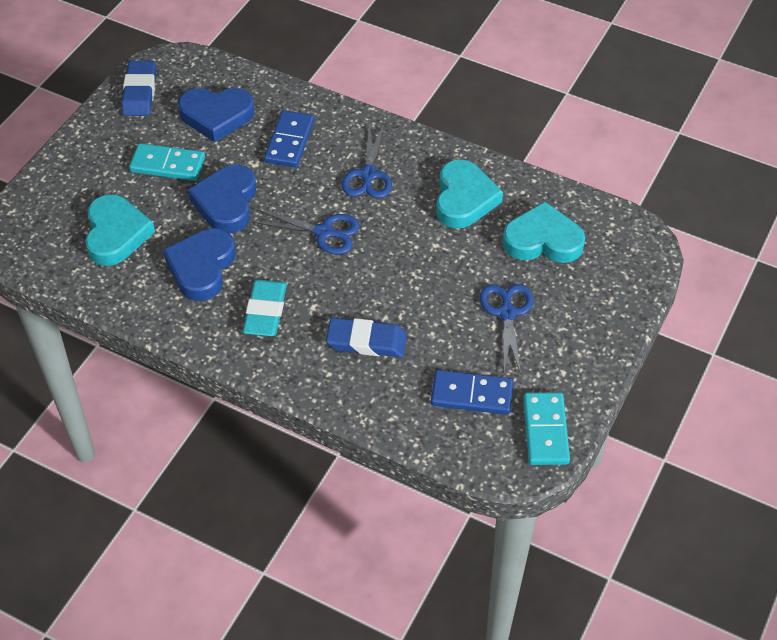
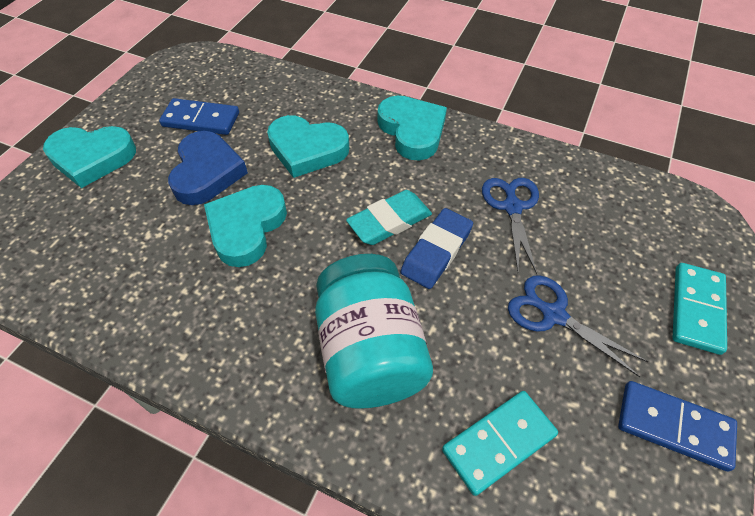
blue eraser: [122,61,156,116] [326,318,407,357] = 2 -> [401,208,473,289] = 1
blue heart: [163,228,236,301] [178,88,255,142] [188,164,256,233] = 3 -> [168,131,248,205] = 1
blue scissors: [253,210,360,255] [342,124,392,198] [480,284,534,374] = 3 -> [482,178,539,274] [508,275,648,377] = 2
turquoise heart: [85,194,155,266] [436,160,503,228] [502,202,585,263] = 3 -> [43,126,136,188] [204,185,287,267] [267,115,349,178] [378,96,447,160] = 4
turquoise jar: none = 0 -> [315,254,433,409] = 1

